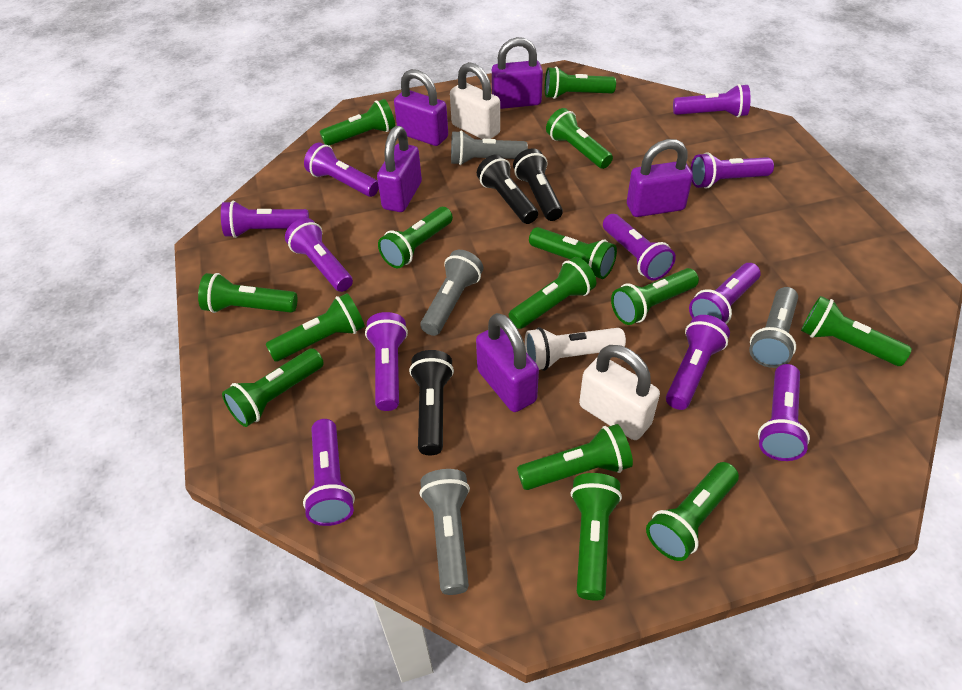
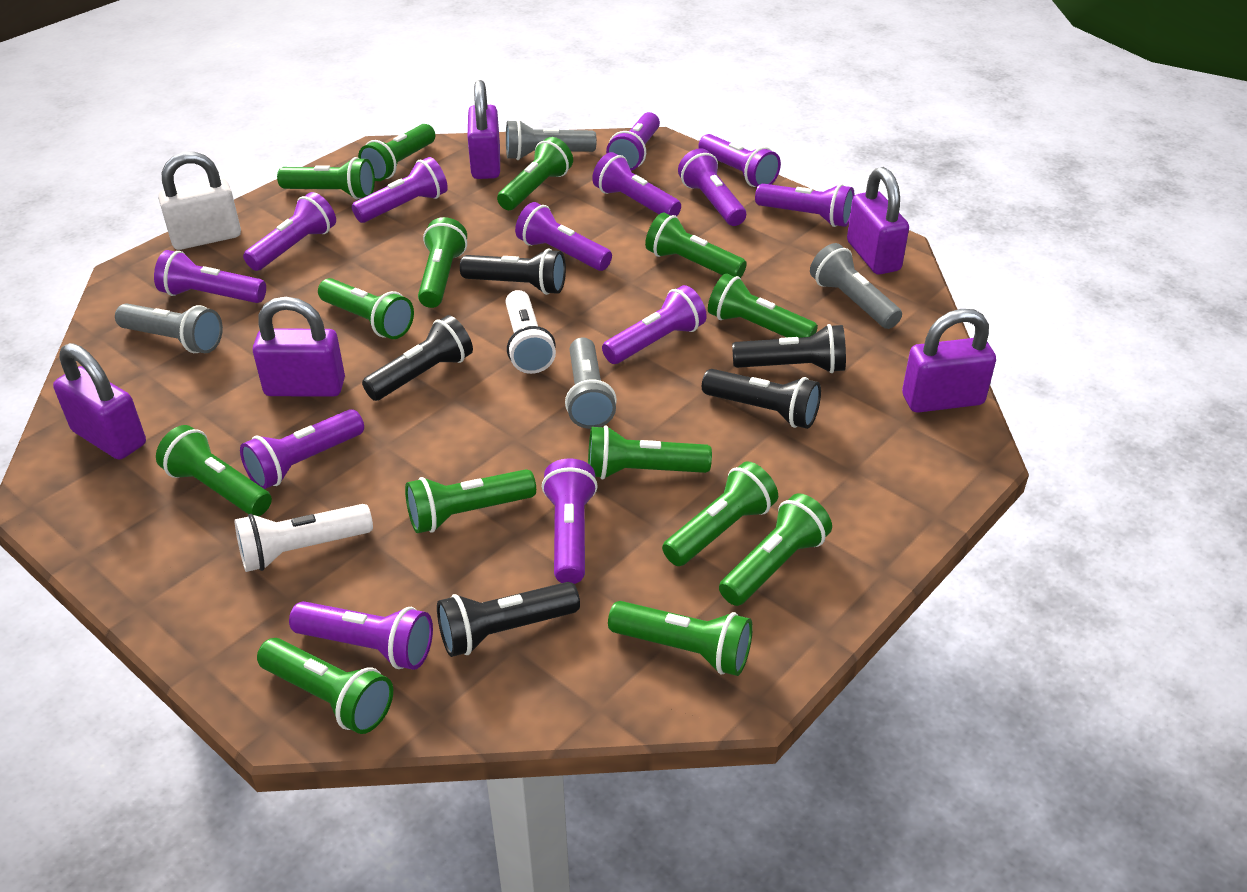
black flashlight: [409,350,454,455] [477,154,538,224] [513,148,563,221] = 3 -> [362,315,473,401] [437,582,580,657] [460,249,566,295] [702,369,821,429] [732,324,846,373] = 5
purple flashlight: [221,201,309,238] [285,218,353,292] [303,419,355,526] [304,143,379,197] [365,312,408,411] [603,214,676,281] [666,315,730,410] [673,84,751,117] [689,263,760,324] [690,152,774,189] [758,364,810,461] = 11 -> [154,250,266,303] [240,409,364,489] [243,192,336,271] [289,601,433,670] [352,157,448,223] [515,202,612,271] [542,458,598,584] [592,152,681,216] [602,285,707,364] [606,112,660,171] [678,148,746,226] [698,134,781,187] [755,183,855,227] = 13
white flashlight: [525,327,626,371] = 1 -> [234,504,373,572] [506,290,556,374] = 2
white padlock: [450,62,500,139] [579,345,660,440] = 2 -> [158,152,241,250] = 1

